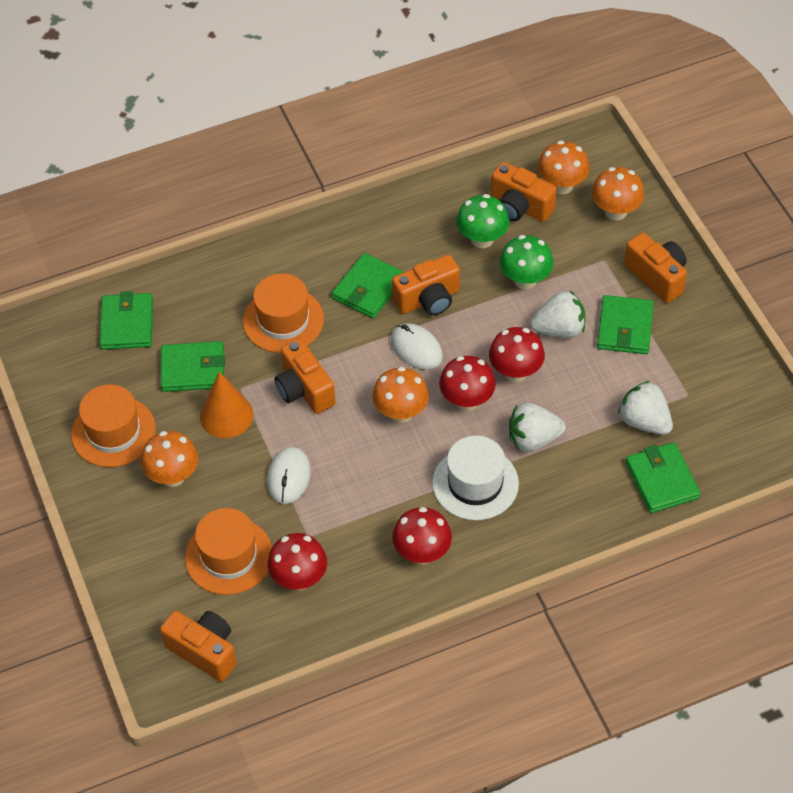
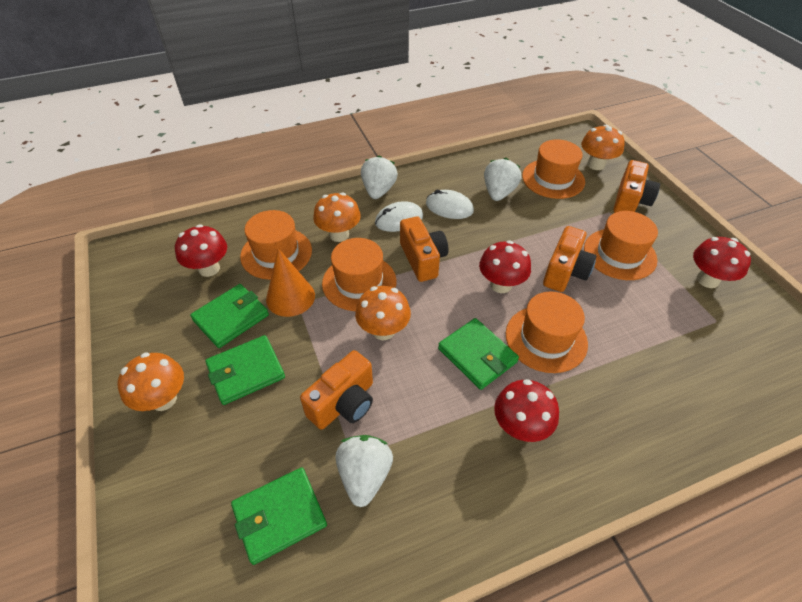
green mushroom: [456,194,509,248] [499,235,553,289] = 2 -> none = 0
green wallet: [99,291,153,350] [161,341,225,392] [332,253,404,318] [597,295,654,354] [625,442,701,513] = 5 -> [190,284,269,348] [205,335,285,405] [231,467,327,565] [438,318,519,390] = 4
orange camera: [160,611,237,682] [275,339,336,414] [392,255,460,316] [491,162,557,222] [624,233,687,303] = 5 -> [300,350,373,430] [400,216,448,282] [543,226,596,292] [613,160,660,213] = 4
orange hat: [71,385,156,467] [185,508,272,595] [243,274,324,353] = 3 -> [240,210,312,280] [322,238,396,311] [506,291,588,373] [522,139,585,199] [584,211,658,280] = 5
white hat: [432,436,519,521] = 1 -> none = 0

